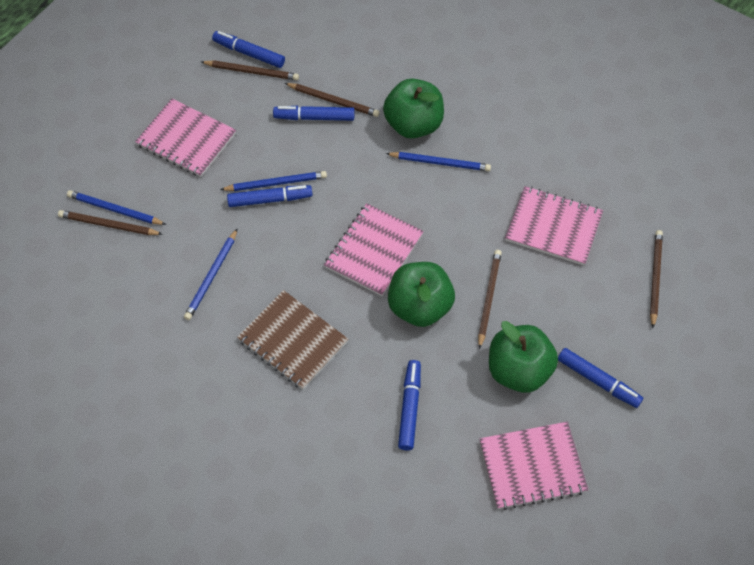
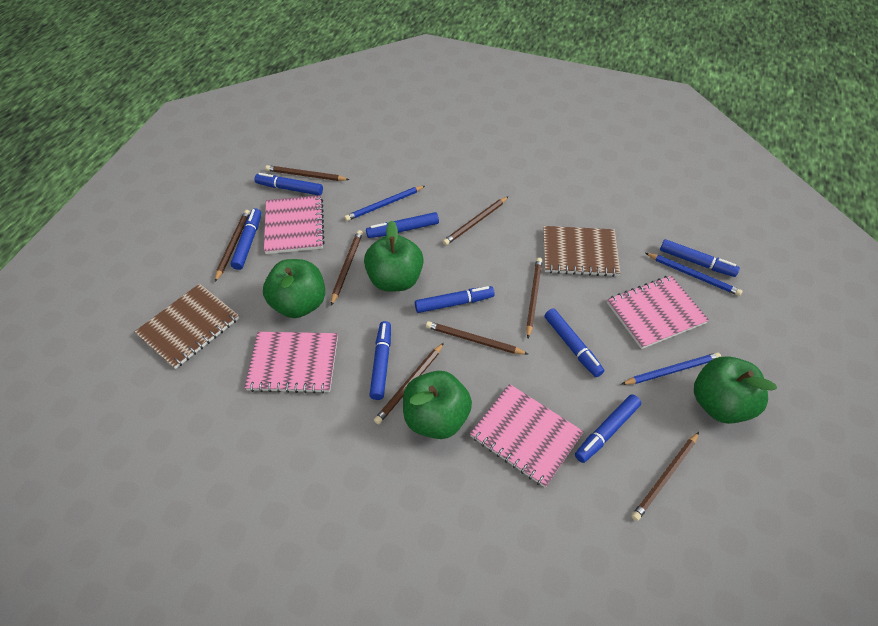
blue marker: [212,31,285,68] [227,185,313,207] [273,106,355,121] [398,360,421,450] [558,348,643,408] = 5 -> [230,208,261,270] [255,173,323,195] [366,212,439,238] [369,321,391,400] [415,286,495,313] [544,308,604,377] [575,394,641,463] [660,239,740,277] = 8
blue pencil: [67,190,166,225] [184,228,238,320] [220,171,327,191] [386,152,491,171] = 4 -> [344,186,425,221] [622,352,721,385] [646,253,742,296] = 3
brown notebook: [237,290,348,390] = 1 -> [134,284,239,369] [543,226,620,277] = 2
brown pencil: [58,210,163,235] [201,60,299,80] [285,83,380,117] [478,250,502,349] [650,230,663,328] = 5 -> [215,210,250,282] [265,165,350,181] [331,230,363,305] [374,343,444,424] [426,321,528,355] [443,196,509,245] [526,257,543,338] [632,432,699,521] = 8
green apple: [383,79,444,139] [388,262,455,327] [489,321,558,393] = 3 -> [263,259,325,318] [364,220,424,292] [403,371,472,439] [694,356,777,424] = 4

